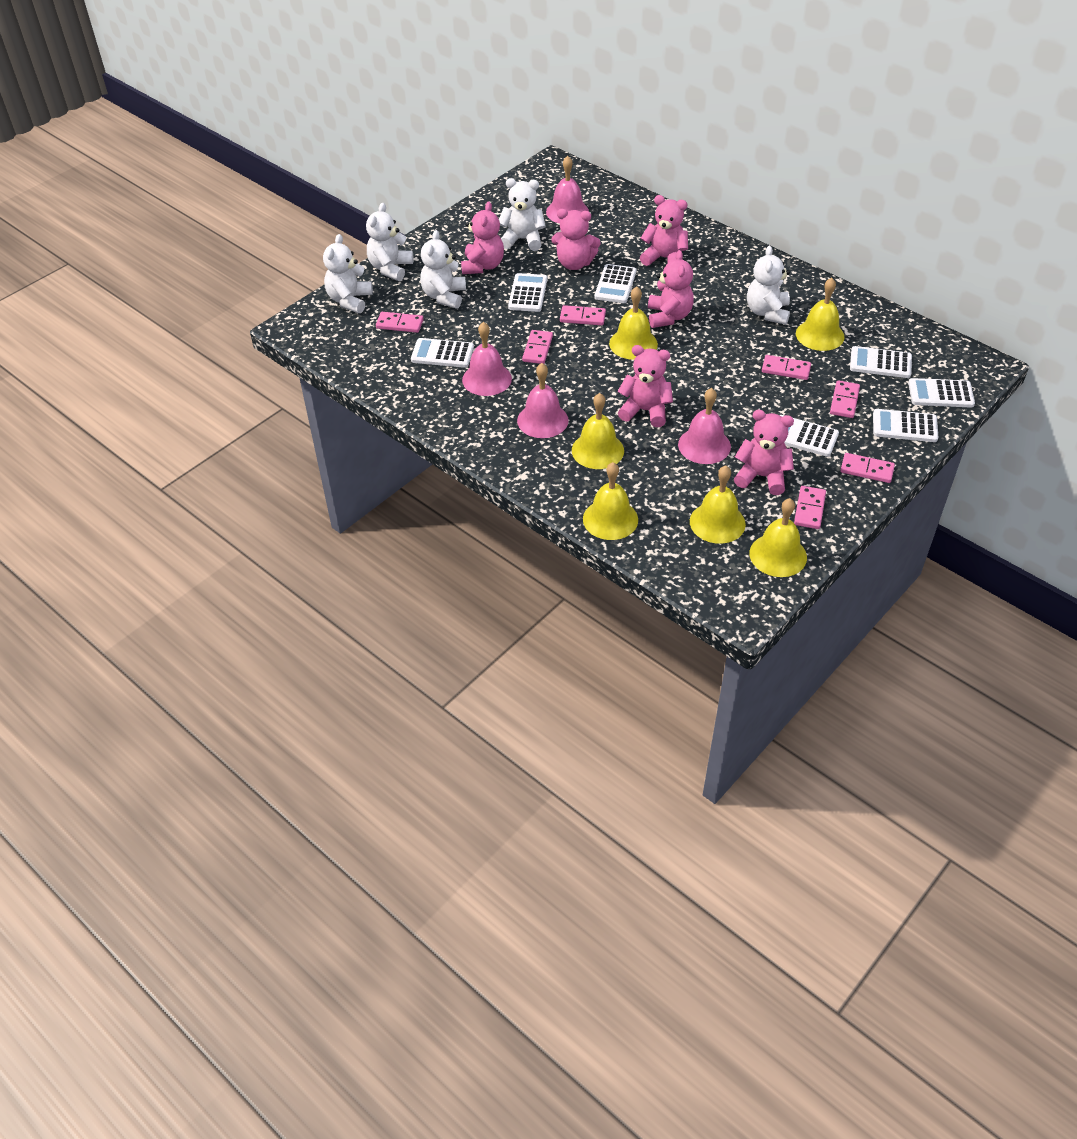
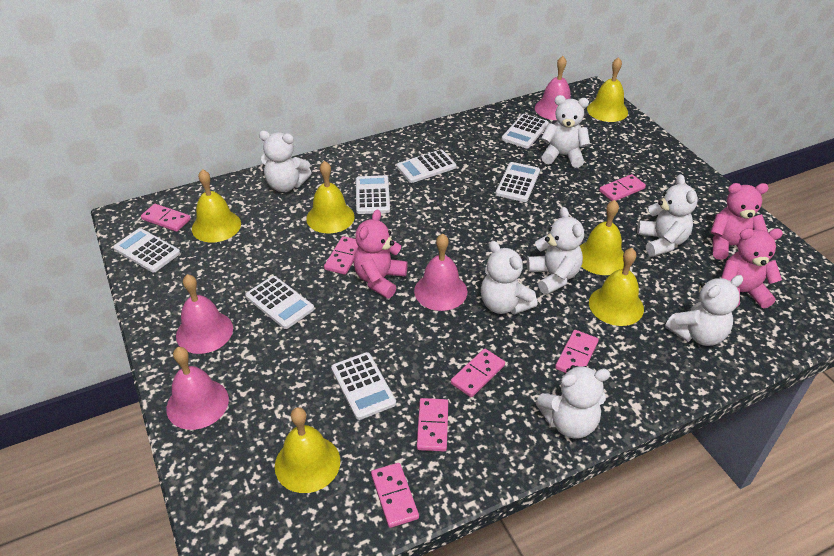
pink teddy bear: [461,202,504,274] [551,209,601,270] [617,345,673,427] [640,195,688,266] [648,250,694,328] [734,410,794,495] = 6 -> [354,209,408,299] [710,183,769,260] [721,228,783,308] = 3
white teddy bear: [323,234,373,313] [366,203,413,281] [420,230,466,309] [499,178,546,251] [747,246,790,325] = 5 -> [259,131,312,192] [481,241,538,315] [527,207,584,295] [536,365,610,439] [541,95,590,168] [637,174,698,257] [665,275,743,346] = 7

